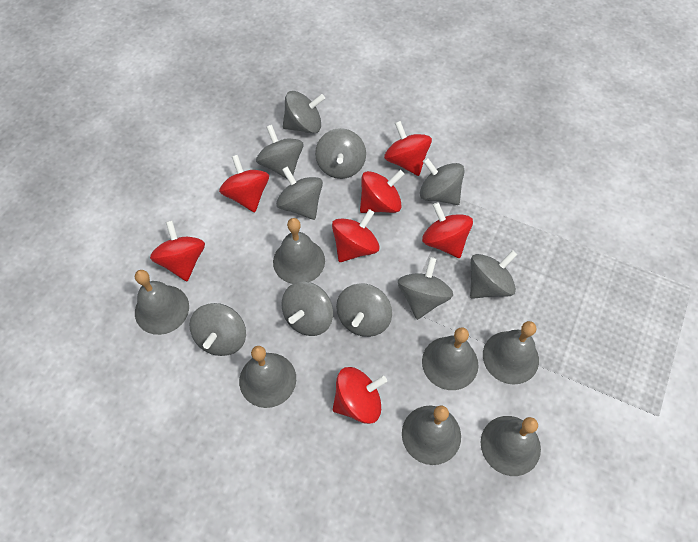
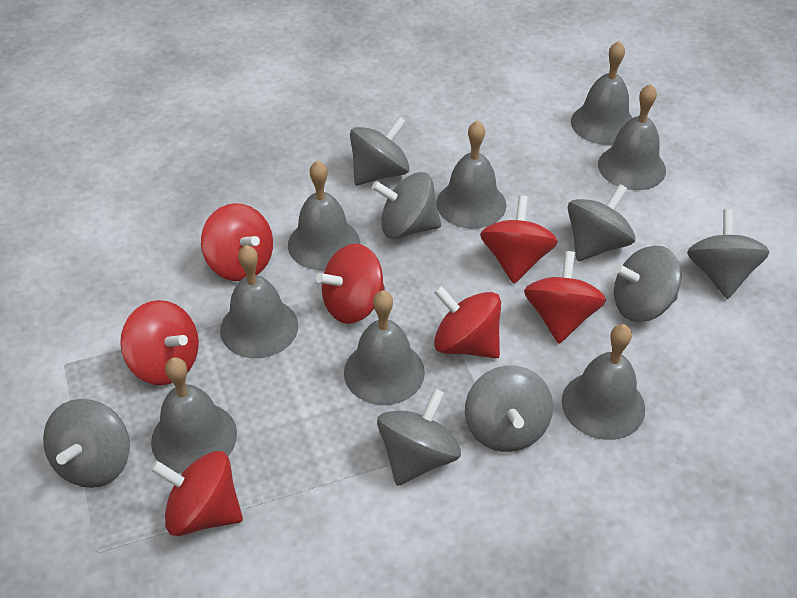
grey bell: [135,270,189,335] [239,346,296,408] [273,218,325,284] [402,406,461,465] [422,327,478,390] [481,416,541,476] [483,321,539,384] = 7 -> [151,357,237,474] [220,245,298,358] [288,160,360,270] [344,291,425,405] [436,120,506,229] [561,324,645,440] [571,41,633,145] [598,84,666,190] = 8
grey spinning top: [189,303,246,356] [256,125,303,179] [276,166,323,220] [282,282,333,336] [283,91,325,134] [315,128,366,179] [336,283,392,337] [398,257,453,320] [420,158,465,205] [470,250,517,299] = 10 -> [43,399,130,488] [350,116,410,185] [372,172,441,239] [377,389,461,486] [465,365,553,452] [568,184,635,261] [614,246,682,322] [687,209,769,299] = 8

